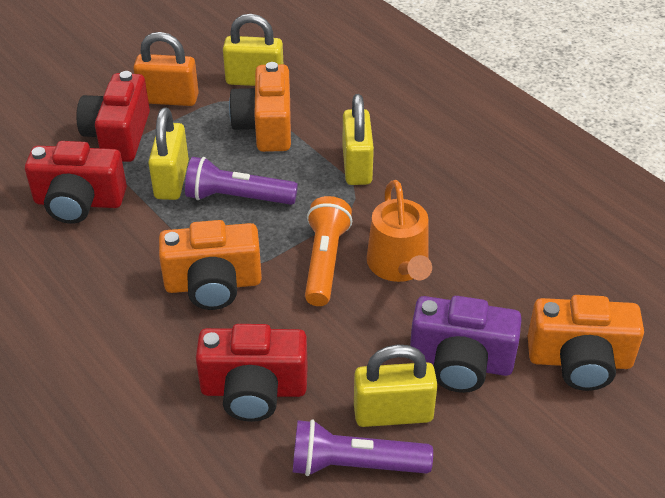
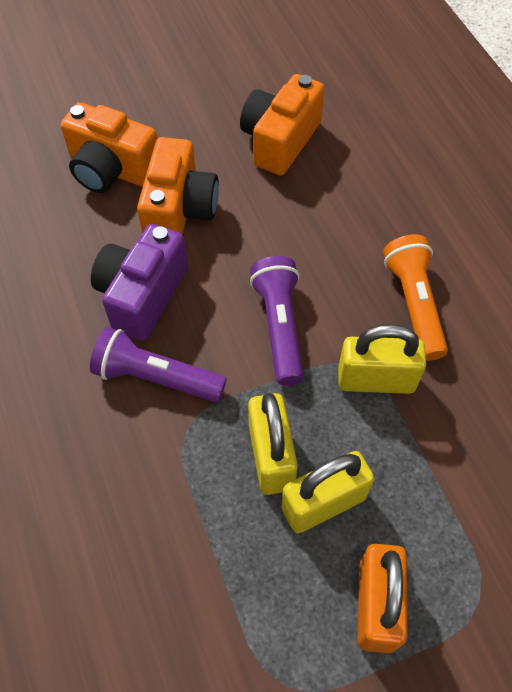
orange watering can: [367,180,432,282] = 1 -> none = 0
red camera: [25,141,127,224] [76,71,150,162] [196,324,308,422] = 3 -> none = 0
yellow padlock: [148,108,189,200] [223,14,283,86] [343,94,374,185] [354,344,438,427] = 4 -> [248,393,298,495] [281,451,374,533] [338,324,426,394] = 3

